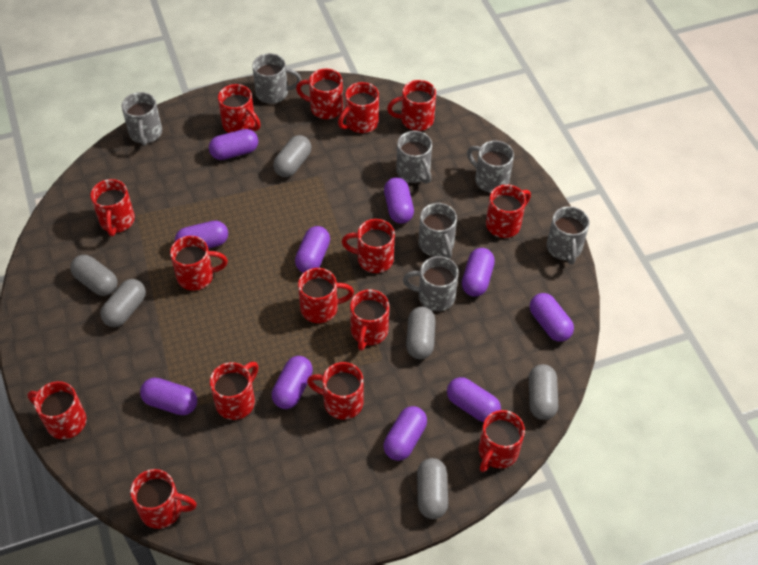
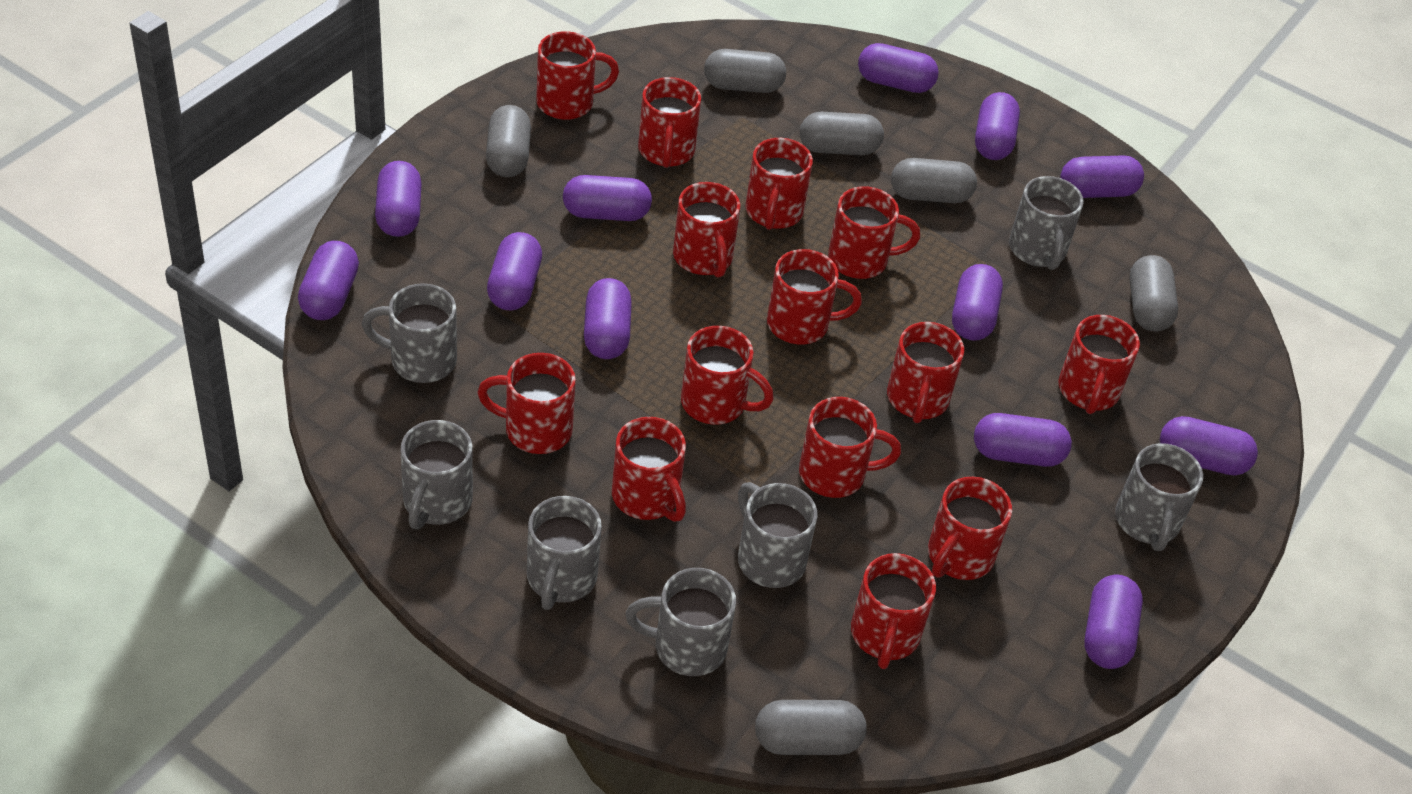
purple capsule: [140,378,197,415] [175,221,228,249] [209,129,258,160] [272,356,313,409] [295,226,330,273] [383,406,427,461] [384,177,414,224] [447,377,501,422] [462,248,495,297] [530,293,574,342] = 10 -> [298,241,359,320] [375,161,422,237] [487,232,542,310] [563,175,652,221] [584,278,632,359] [858,43,939,93] [952,264,1003,341] [974,413,1072,467] [975,92,1020,160] [1060,155,1144,198] [1084,575,1143,669] [1160,416,1258,475] = 12
red mug: [27,381,87,439] [91,179,135,236] [130,469,197,529] [170,236,228,291] [210,362,258,420] [218,84,261,133] [296,69,343,119] [298,268,354,323] [307,362,364,420] [338,82,379,133] [342,219,395,273] [350,289,389,351] [387,80,436,131] [479,410,525,472] [486,184,531,238] = 15 -> [477,353,576,454] [536,31,619,120] [612,417,686,522] [638,77,701,168] [673,182,740,277] [681,326,774,425] [745,138,813,230] [767,249,862,344] [799,397,901,498] [828,186,920,279] [851,553,936,669] [887,322,964,423] [928,477,1012,580] [1059,315,1140,414] = 14

